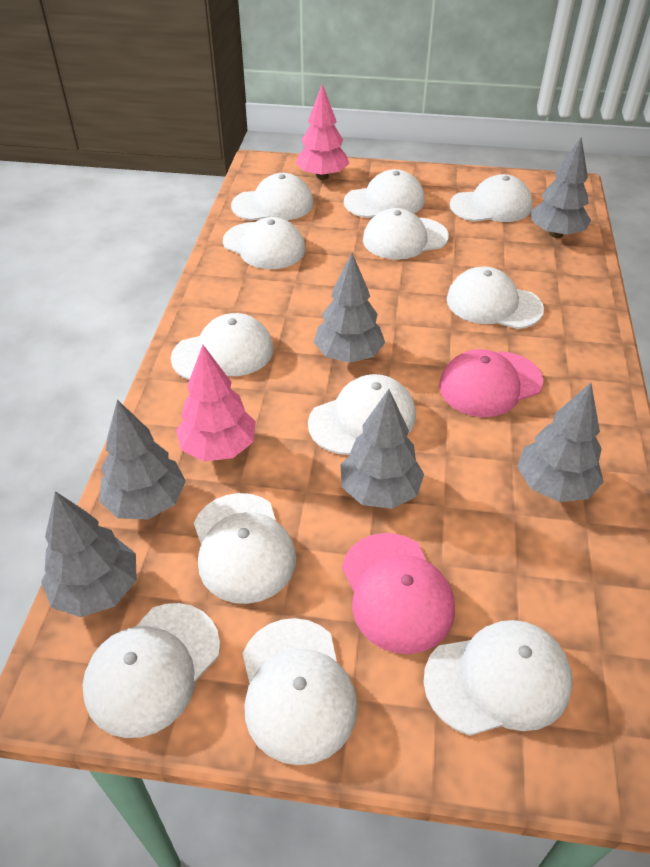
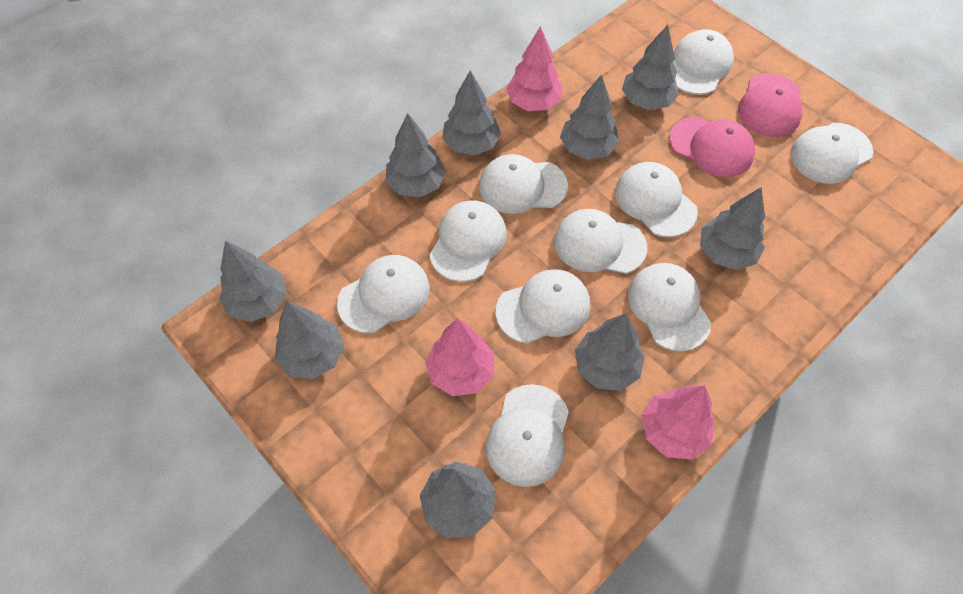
grey tree: [41,491,137,617] [99,400,186,519] [314,253,385,363] [341,389,424,509] [517,383,604,502] [531,138,591,238] = 6 -> [219,241,287,322] [275,301,344,379] [385,113,446,197] [420,462,496,538] [442,70,501,155] [560,75,619,160] [575,313,645,391] [622,25,679,110] [700,187,765,270] = 9
pink tree: [176,345,256,462] [296,84,349,180] = 2 -> [425,319,494,396] [506,26,562,111] [641,385,715,460] = 3
white cap: [82,603,220,738] [171,313,273,380] [194,493,296,604] [223,217,305,269] [231,173,314,221] [242,618,358,765] [308,374,416,455] [344,169,424,218] [363,208,449,260] [423,620,573,736] [446,267,544,329] [450,174,532,222] = 12 -> [337,255,430,333] [430,200,507,282] [479,154,568,214] [486,384,569,487] [496,269,590,344] [554,209,647,274] [615,162,698,237] [628,263,712,352] [673,29,734,95] [791,123,873,184] = 10

